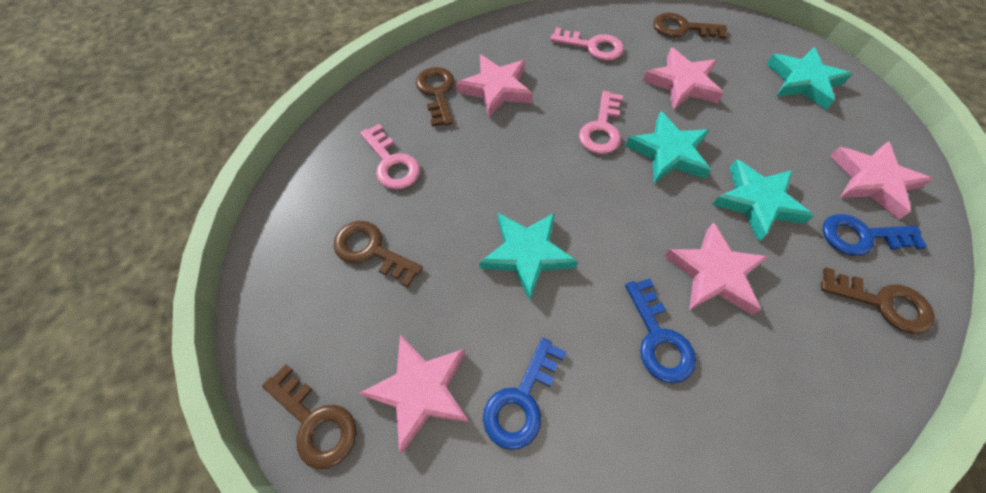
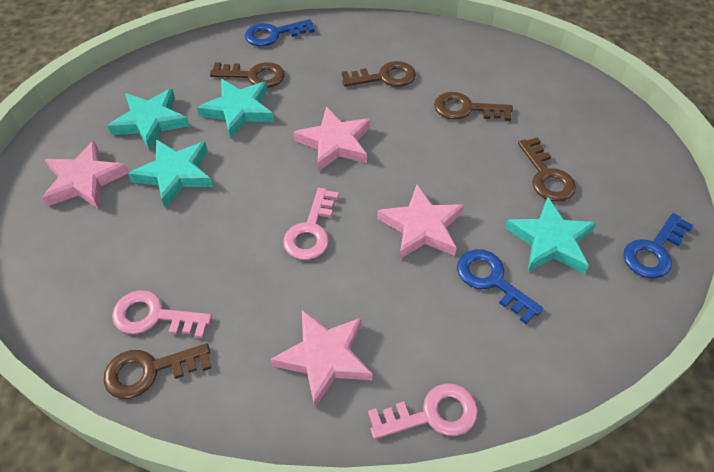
pink star: [358,335,469,453] [456,55,533,118] [643,48,724,110] [665,222,769,315] [830,142,933,220] = 5 -> [42,141,129,209] [270,310,372,407] [293,106,370,172] [377,184,464,259] = 4

